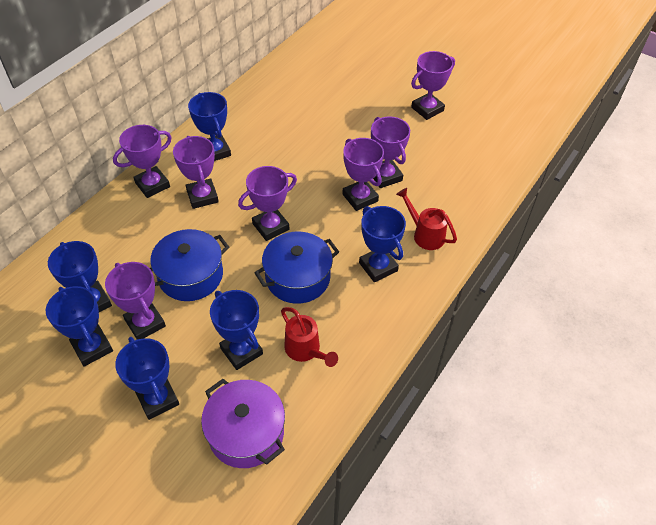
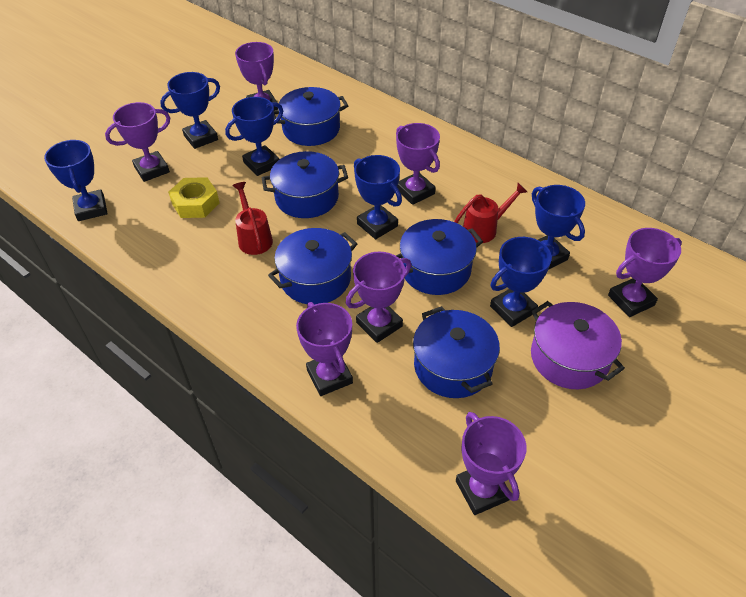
blue pot: [150,229,229,301] [254,232,339,304] = 2 -> [262,151,348,218] [268,228,357,304] [274,87,348,146] [396,219,483,295] [413,306,500,398] = 5
yellow nut: none = 0 -> [168,177,220,218] = 1

